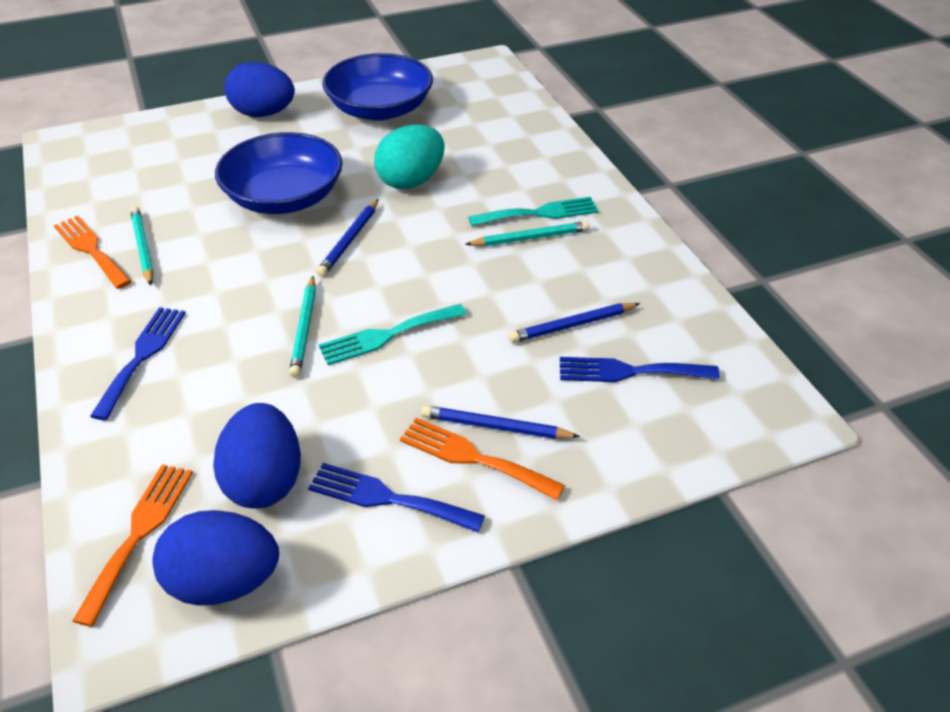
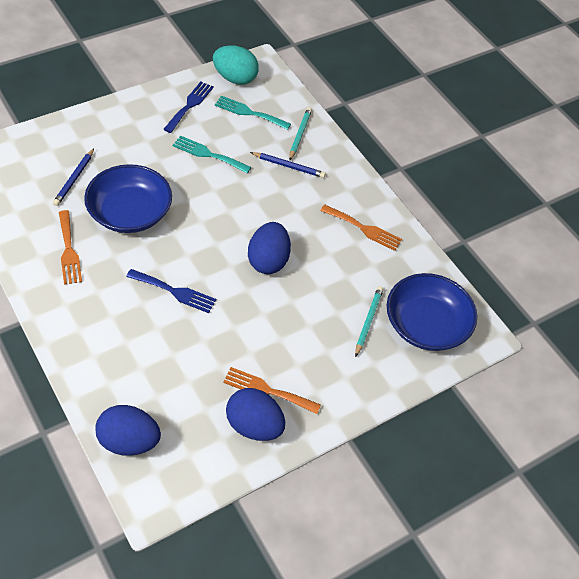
blue fork: [90,307,186,420] [308,463,485,533] [560,357,720,382] = 3 -> [126,269,216,313] [163,82,214,133] = 2
blue pencil: [317,199,378,277] [421,405,580,439] [509,303,640,343] = 3 -> [53,148,94,206] [250,152,325,178] = 2
turquoise pencil: [130,206,154,285] [289,276,316,378] [465,221,590,246] = 3 -> [289,107,312,161] [355,286,383,357] = 2

